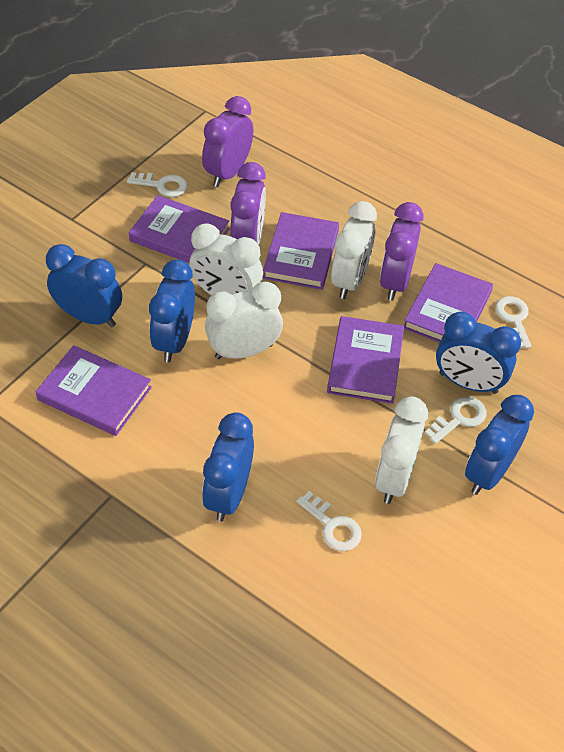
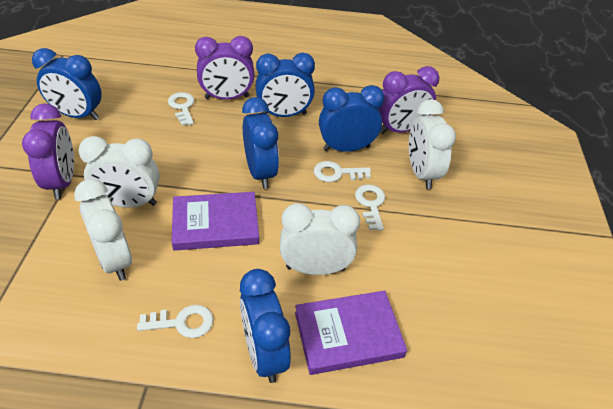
purple book: [36,345,152,436] [129,195,229,263] [263,212,339,290] [327,316,404,404] [404,263,493,342] = 5 -> [172,192,259,251] [295,291,407,375] = 2

